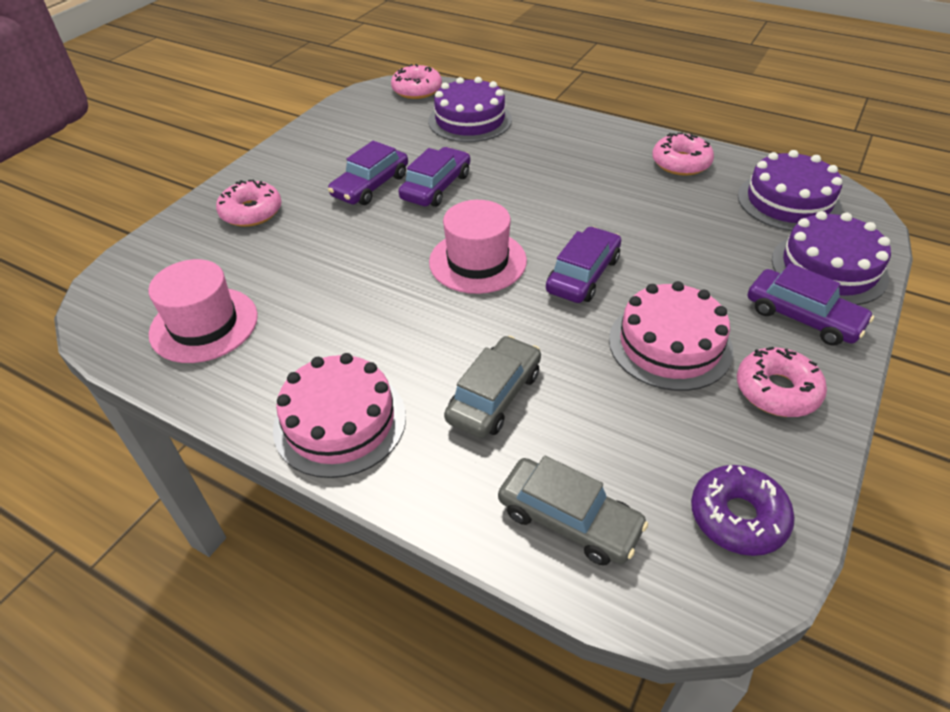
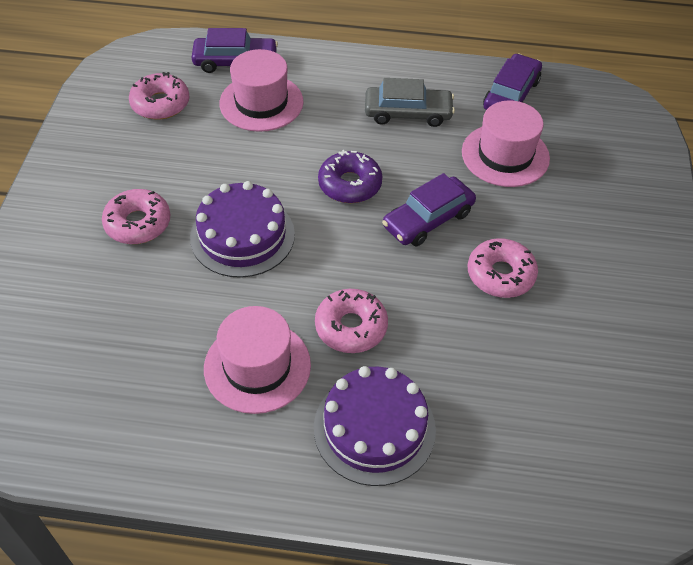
grey car: [444,336,541,438] [498,456,648,566] = 2 -> [365,78,455,127] = 1
pink cake: [273,353,406,478] [609,281,733,391] = 2 -> none = 0
pink hat: [148,259,258,363] [429,200,527,294] = 2 -> [204,306,311,414] [219,49,304,132] [462,100,550,187] = 3
purple cake: [428,77,512,142] [738,150,842,231] [772,211,891,305] = 3 -> [190,181,295,278] [314,366,436,486] = 2
purple car: [328,141,408,205] [399,147,470,207] [546,227,621,303] [748,263,874,346] = 4 -> [192,28,278,73] [382,173,476,246] [483,53,542,110] = 3

